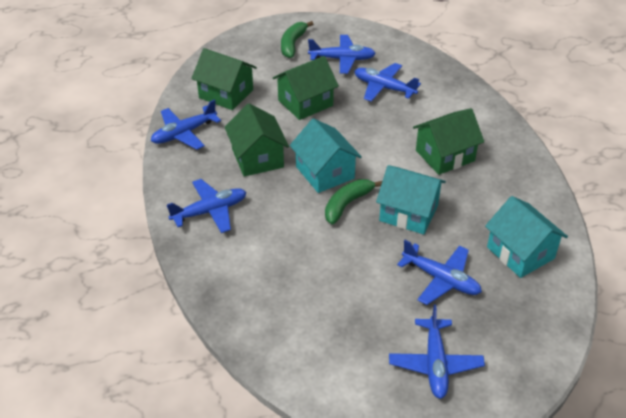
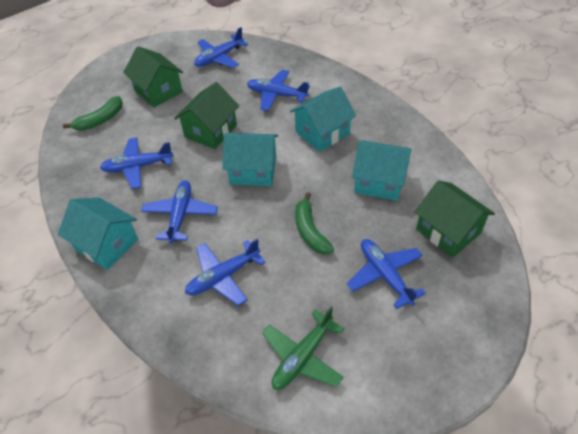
green house: [191,48,257,110] [225,104,289,177] [273,56,339,120] [413,108,484,175] = 4 -> [123,46,183,108] [174,82,239,149] [415,180,495,258] = 3
green plane: none = 0 -> [262,307,344,390] = 1
turquoise house: [290,118,362,193] [376,165,446,234] [485,196,568,278] = 3 -> [58,197,138,270] [222,133,278,186] [290,86,356,152] [352,140,412,201] = 4

